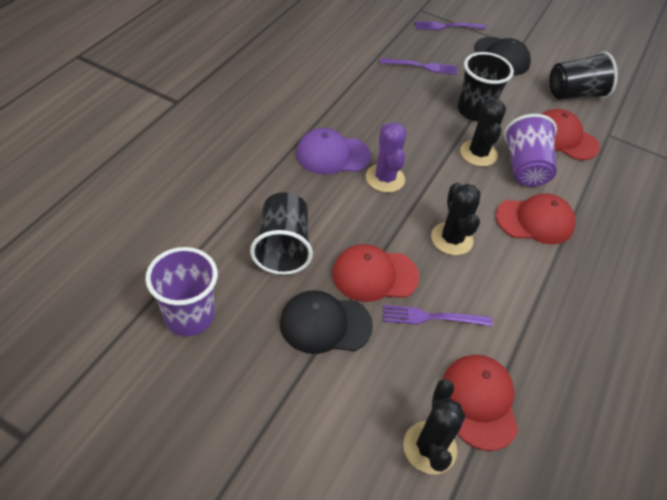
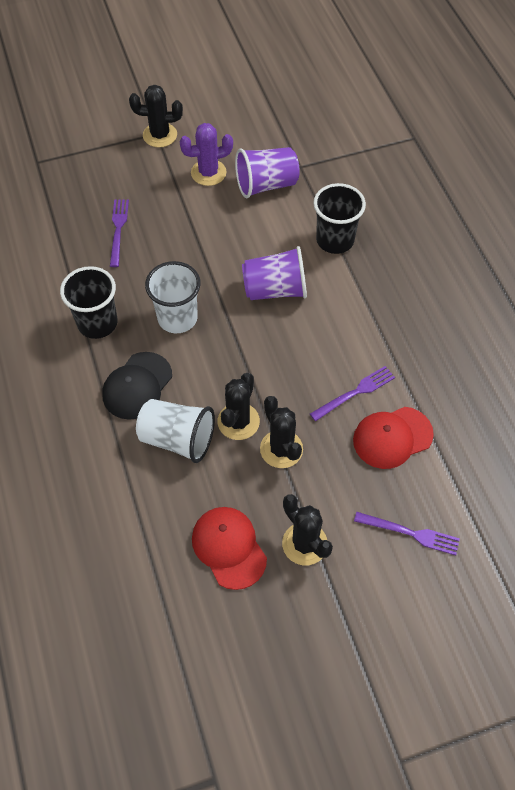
black cactus: [403,379,465,474] [431,182,481,255] [460,99,506,166] = 3 -> [129,85,183,147] [218,373,260,440] [260,396,303,468] [282,494,333,565] = 4
black cap: [280,290,373,354] [474,37,531,75] = 2 -> [102,352,172,420] = 1
black cup: [250,192,313,275] [457,52,514,121] [549,51,618,99] = 3 -> [60,266,118,339] [313,183,366,254] = 2
purple cap: [296,128,371,175] = 1 -> none = 0
red cap: [332,244,419,302] [443,355,518,451] [496,194,575,244] [542,109,600,160] = 4 -> [192,507,267,590] [353,407,434,469] = 2
white cup: none = 0 -> [136,399,215,463] [145,261,200,333] = 2

